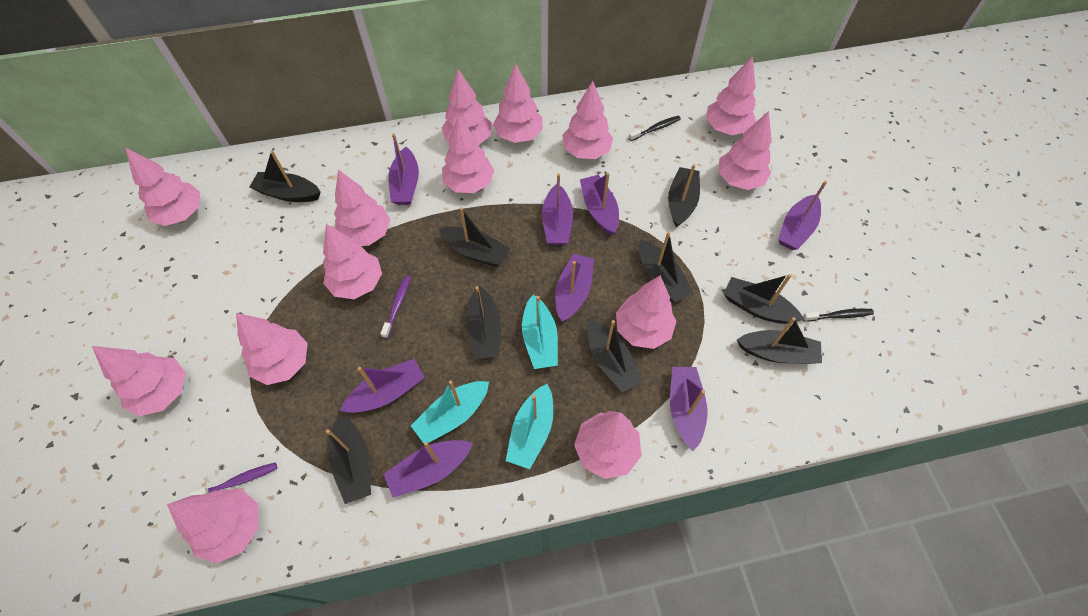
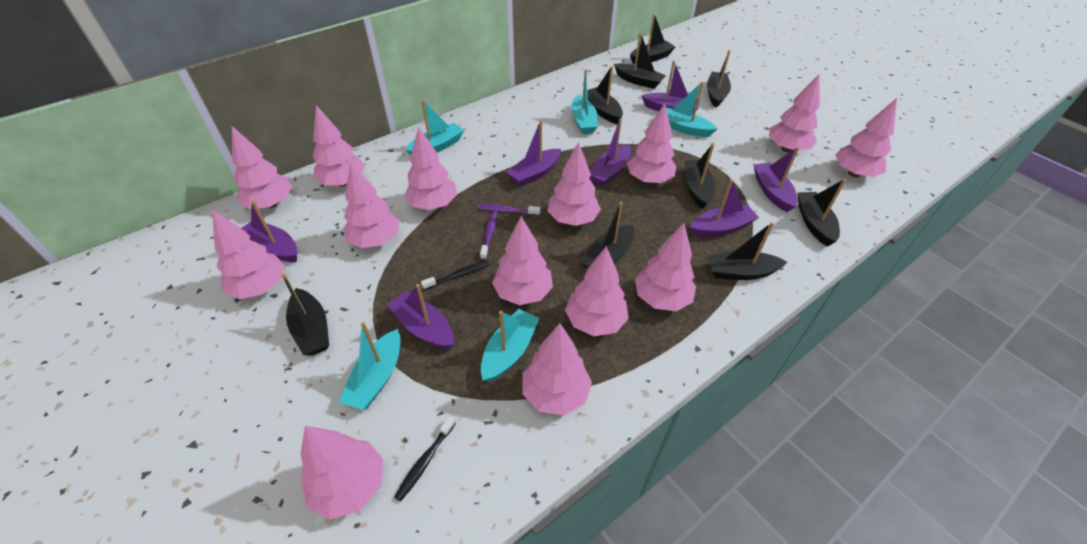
purple boat: [340,359,425,413] [383,440,473,498] [388,133,419,205] [542,173,573,245] [555,253,594,322] [580,173,619,235] [670,367,707,451] [778,181,827,250] = 8 -> [241,201,297,262] [387,284,454,349] [507,120,561,186] [590,118,631,186] [641,61,700,112] [690,179,759,237] [754,147,799,212] = 7
turquoise boat: [411,380,489,443] [506,384,553,469] [522,295,558,369] = 3 -> [339,322,401,410] [406,100,464,155] [481,309,540,382] [571,69,598,134] [666,82,718,137] = 5

